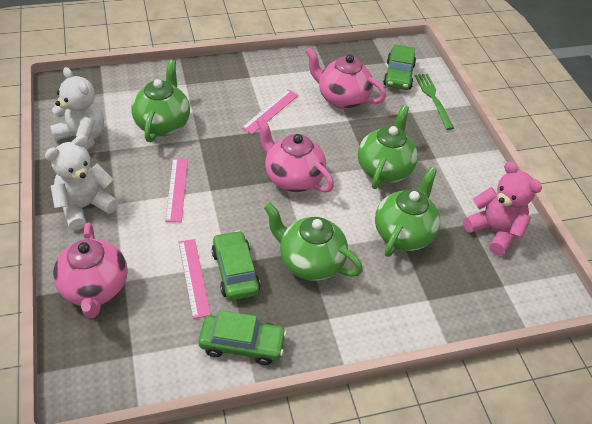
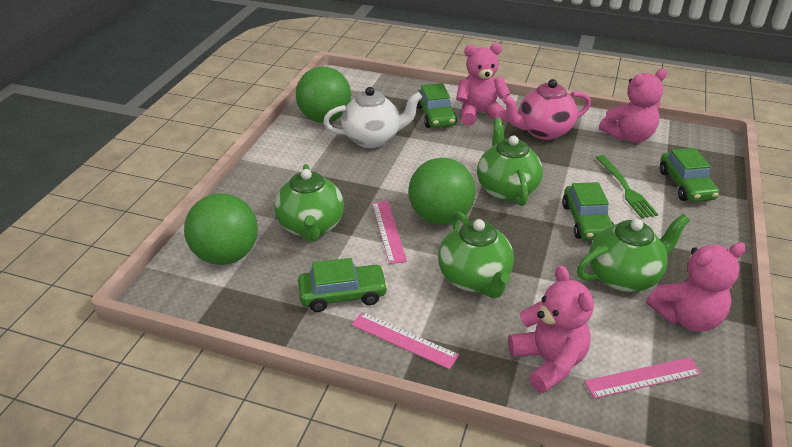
green ball: none = 0 -> [184,193,258,265] [296,67,351,123] [409,158,476,225] = 3
green car: [199,310,287,365] [212,230,260,300] [383,44,416,90] = 3 -> [298,258,388,312] [417,83,457,128] [562,182,614,240] [660,148,719,202] = 4
pink teapot: [53,222,128,319] [256,118,334,192] [305,47,386,109] = 3 -> [502,79,591,140] = 1
pink teddy bear: [463,161,542,256] = 1 -> [456,43,511,125] [508,266,594,393] [599,69,667,143] [646,242,747,332] = 4
white teapot: none = 0 -> [323,87,422,148] = 1
white teddy bear: [45,135,119,230] [50,67,104,150] = 2 -> none = 0

